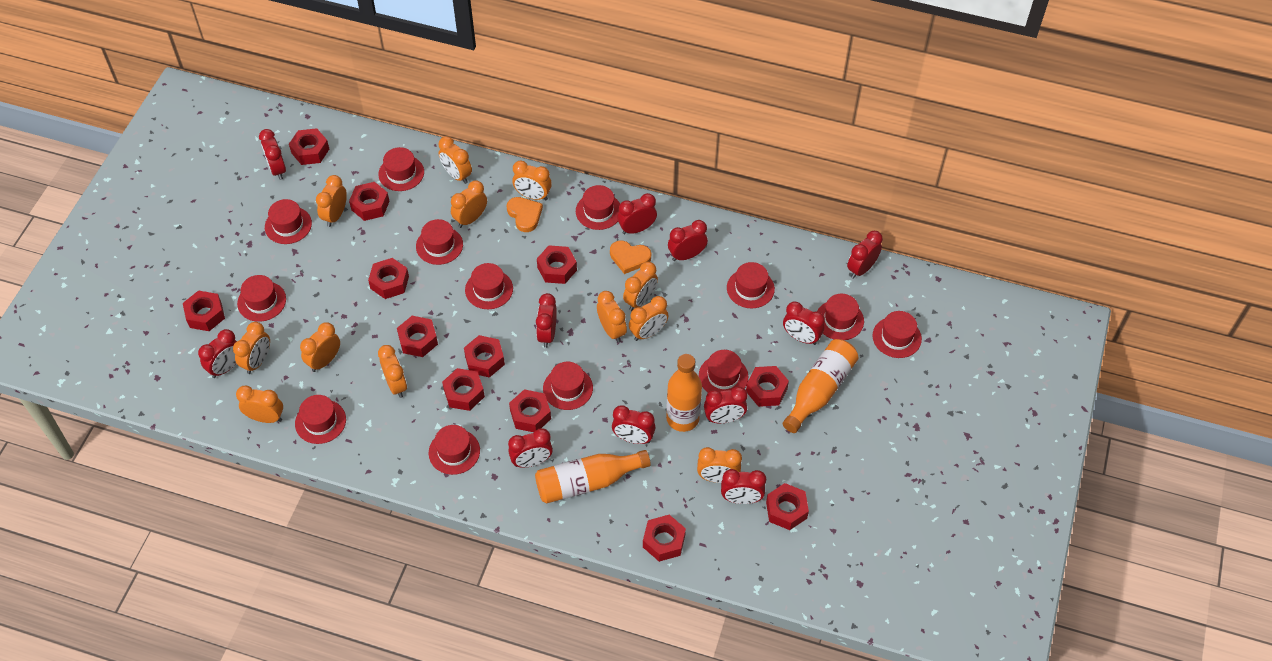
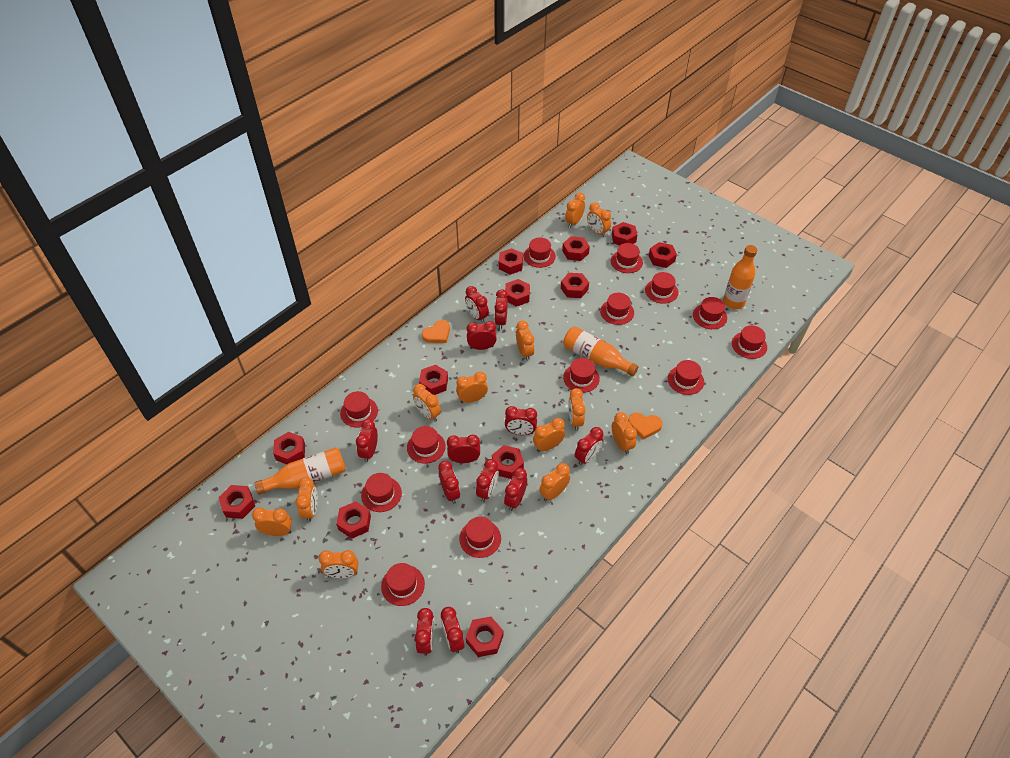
red clock: [198,329,237,378] [259,129,286,180] [508,428,553,468] [536,293,557,348] [612,405,655,444] [617,193,657,234] [668,220,708,261] [704,387,748,423] [721,469,766,504] [783,301,825,345] [847,231,883,279] = 11 -> [356,419,378,462] [415,608,435,656] [438,461,460,504] [441,607,464,653] [447,435,480,463] [465,286,489,323] [467,321,497,350] [476,459,499,502] [495,289,508,329] [504,468,527,511] [505,406,537,435] [575,427,603,466] = 12

